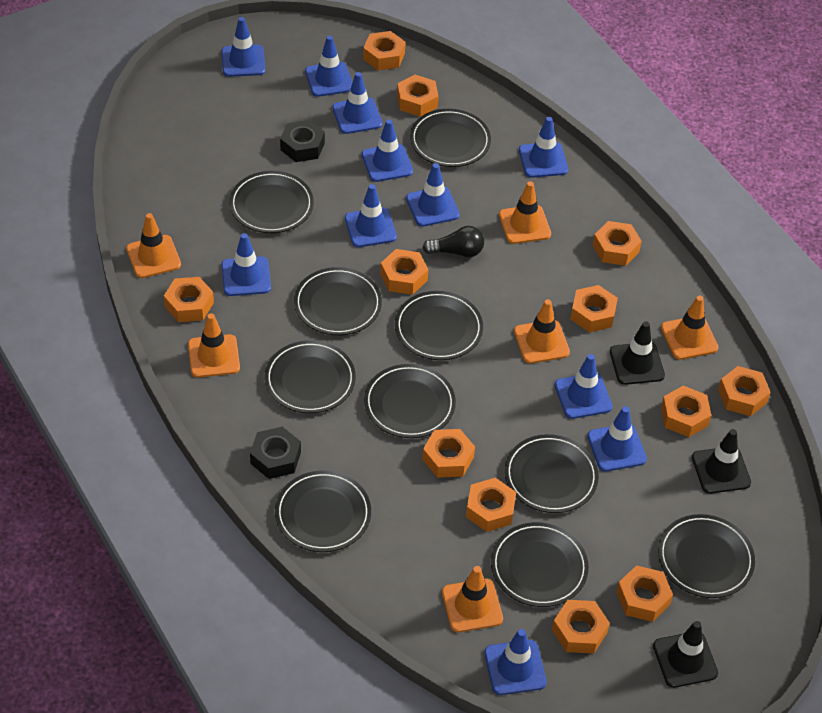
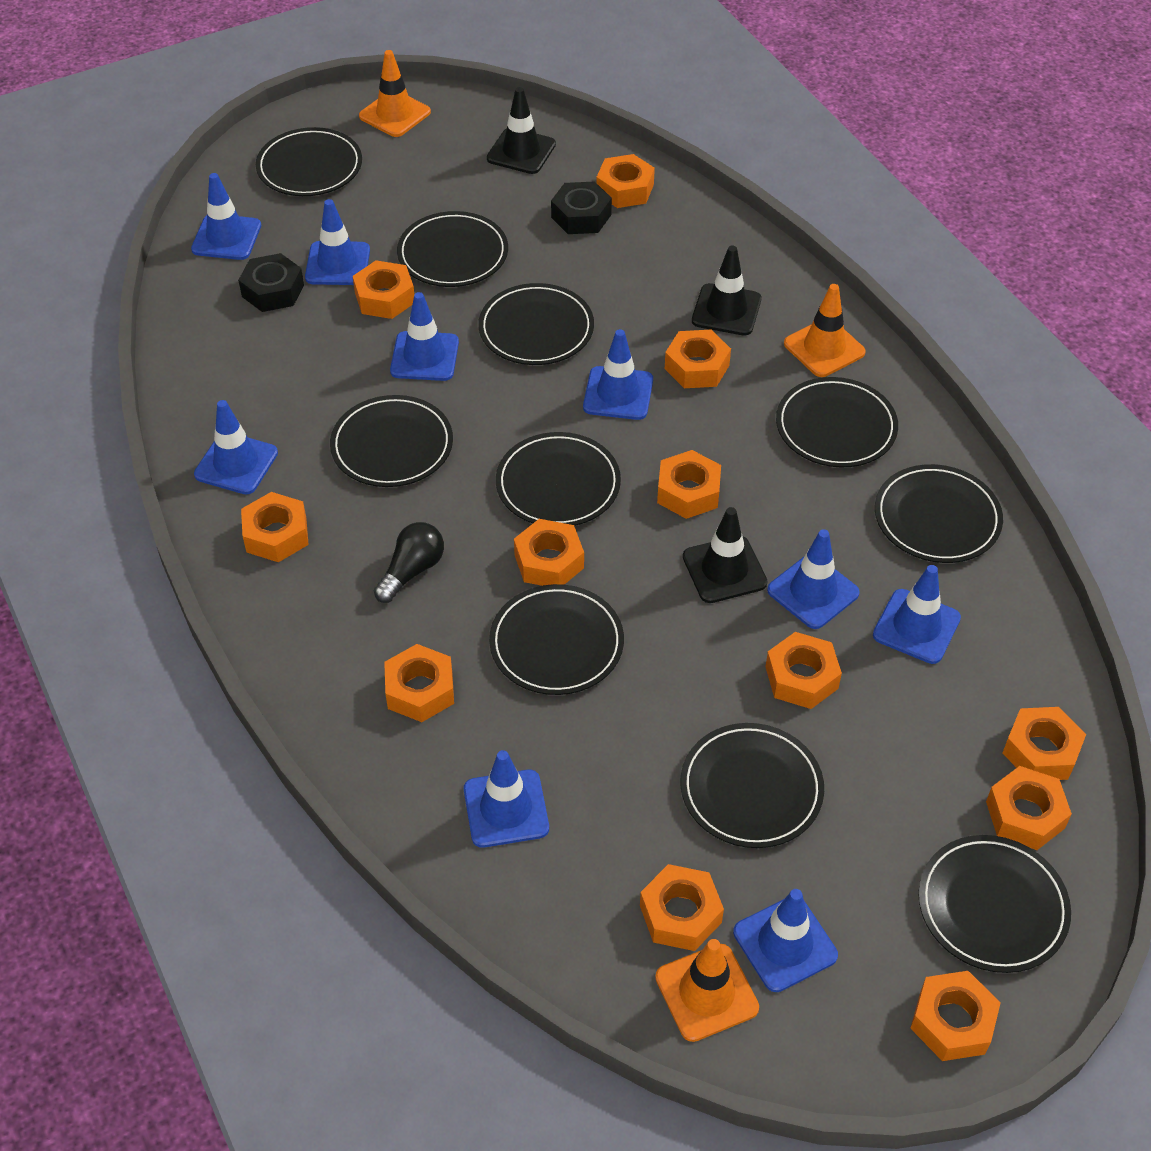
blue traffic cone: [221,17,266,77] [221,233,271,296] [305,36,353,97] [332,72,383,134] [345,184,397,247] [362,119,413,182] [406,163,460,227] [484,629,547,695] [519,117,568,178] [555,354,612,419] [588,406,647,471] = 11 -> [191,173,261,260] [194,400,278,495] [305,199,370,285] [390,292,459,381] [464,750,549,848] [583,329,653,420] [733,889,838,992] [767,529,860,629] [873,565,961,664] = 9
orange traffic cone: [126,213,181,278] [188,313,240,378] [442,566,503,632] [499,181,551,244] [514,299,570,364] [661,296,719,360] = 6 -> [359,50,431,137] [655,939,759,1042] [784,284,866,377] = 3

